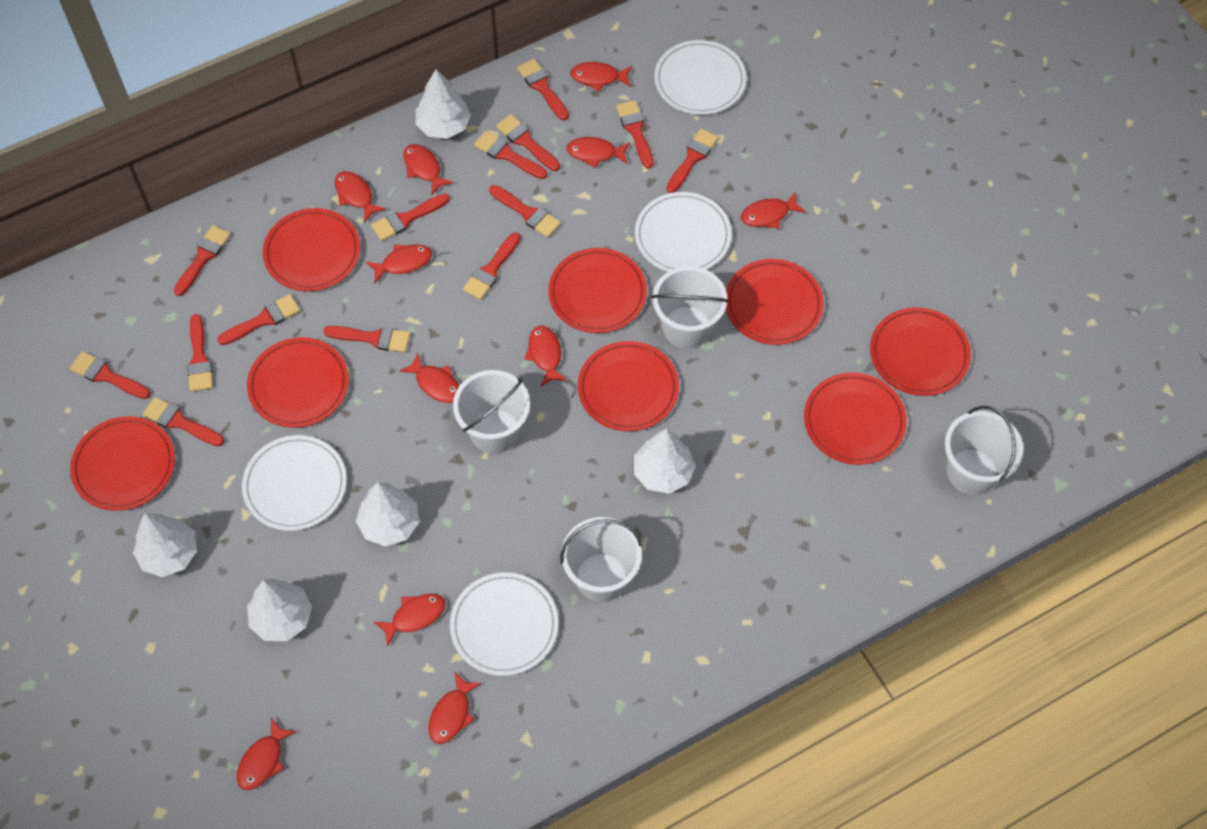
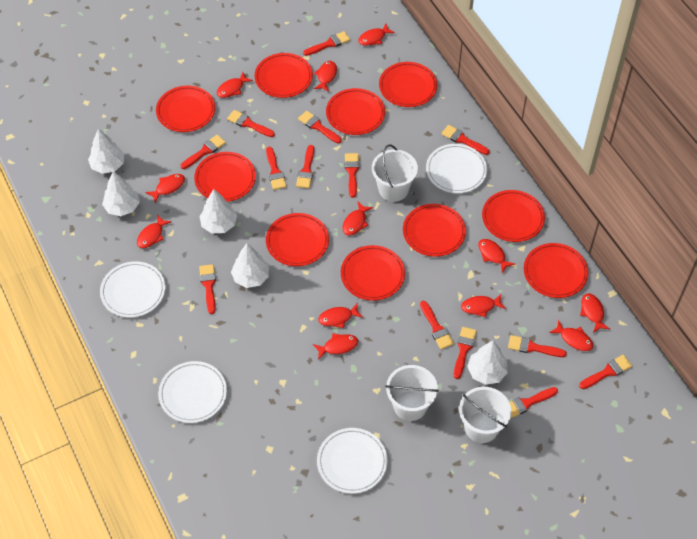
red fish: [237,718,297,790] [335,171,386,223] [366,244,432,283] [374,594,445,647] [399,353,459,403] [403,144,454,195] [428,672,482,744] [525,326,568,386] [566,137,630,168] [570,62,632,92] [741,192,806,229] = 11 -> [137,215,171,248] [145,174,185,203] [217,72,253,98] [313,333,358,360] [314,61,337,92] [318,303,363,328] [343,202,373,235] [358,24,395,46] [461,294,506,317] [478,239,515,273] [549,320,593,351] [580,294,610,333] = 12
red plate: [70,416,175,511] [247,337,349,428] [263,208,360,291] [548,248,647,333] [578,341,679,431] [726,259,824,345] [804,372,907,465] [870,307,971,396] = 8 -> [156,86,215,132] [194,152,256,202] [255,53,313,98] [266,213,329,266] [326,88,385,135] [341,245,405,301] [379,62,437,107] [403,204,466,257] [482,190,545,242] [524,243,588,298] = 10
white bucket: [453,370,530,454] [561,517,642,602] [651,266,729,349] [945,406,1023,495] = 4 -> [372,145,418,202] [385,365,439,421] [459,387,511,443] = 3

